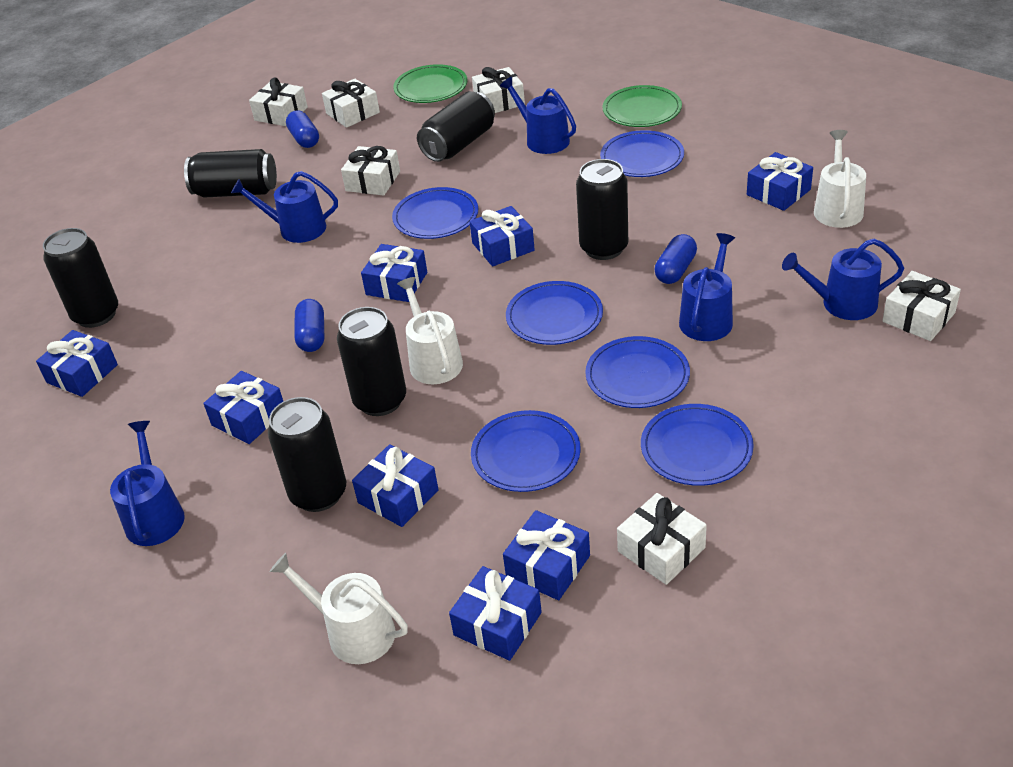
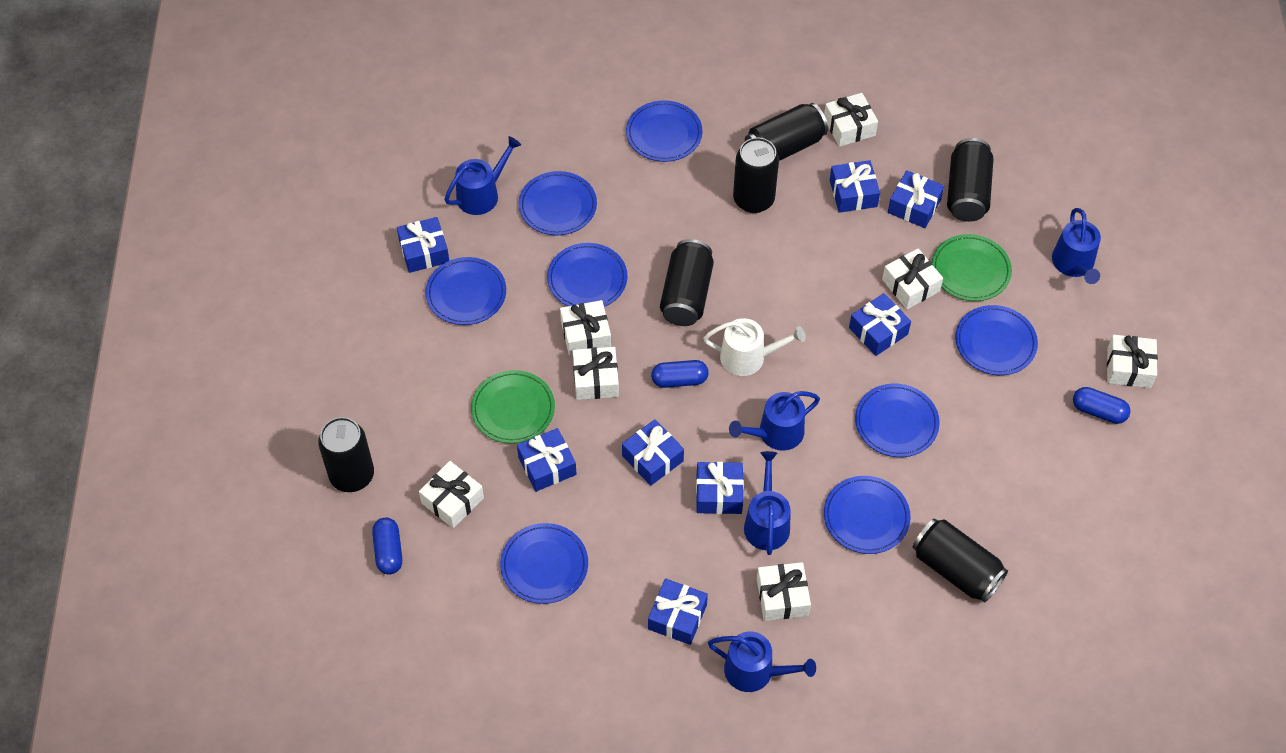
blue plate: [392,187,478,239] [471,410,581,492] [506,281,603,345] [585,336,690,408] [600,130,684,177] [641,404,754,486] = 6 -> [425,257,506,325] [500,523,588,604] [519,171,597,235] [547,243,627,307] [626,100,703,162] [824,476,911,554] [855,383,940,457] [955,305,1038,375] = 8
white gift: [249,77,308,126] [322,79,380,128] [341,146,400,196] [472,67,525,113] [617,493,707,585] [882,271,961,341] = 6 -> [419,461,484,529] [560,300,611,356] [573,347,619,400] [757,562,811,621] [824,93,878,147] [882,248,943,309] [1107,335,1158,388] = 7
white watering can: [270,553,408,664] [397,277,463,384] [814,130,866,228] = 3 -> [703,318,806,376] = 1

